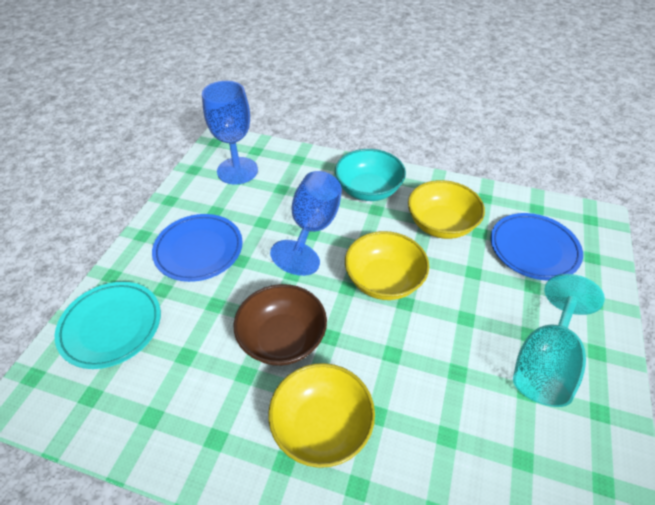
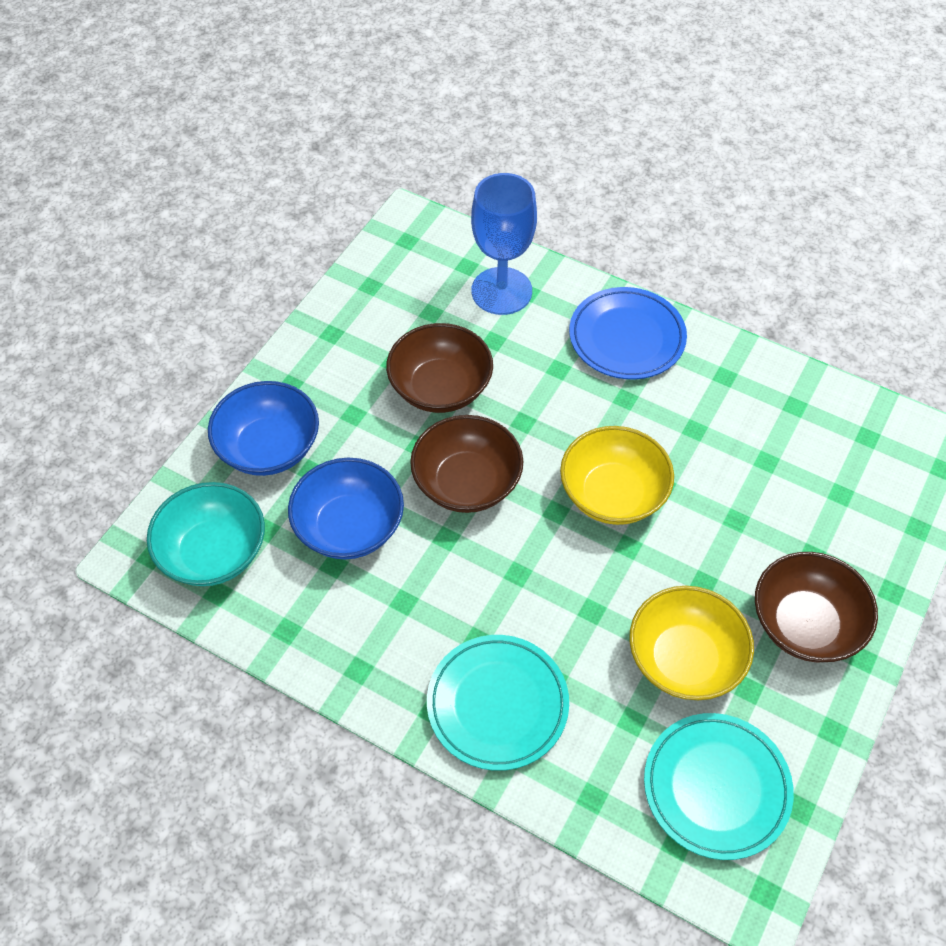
blue bowl: none = 0 -> [208,381,319,476] [288,458,404,560] = 2
blue goblet: [202,81,258,185] [270,171,342,276] = 2 -> [471,173,537,315] = 1
blue plate: [152,214,243,282] [491,213,583,280] = 2 -> [569,287,687,379] = 1
brown bowl: [234,284,327,366] = 1 -> [386,323,493,413] [410,415,523,513] [755,552,878,662] = 3
turquoise goblet: [513,274,605,407] = 1 -> none = 0
turquoise plate: [55,282,161,369] = 1 -> [427,635,569,771] [644,713,794,860] = 2
yellow bowl: [268,363,375,468] [345,231,429,300] [408,180,485,239] = 3 -> [560,426,674,525] [629,586,754,700] = 2

